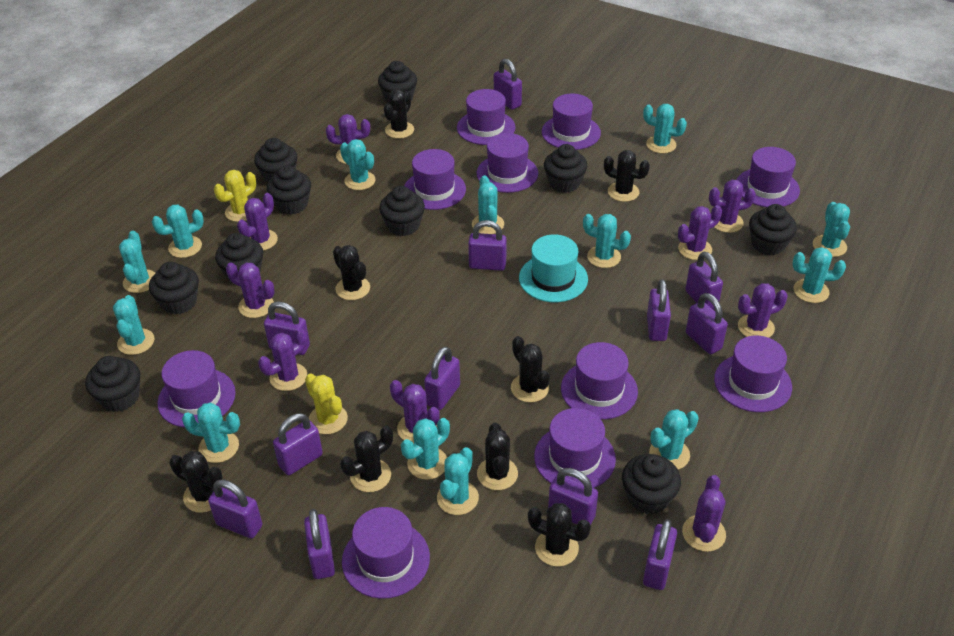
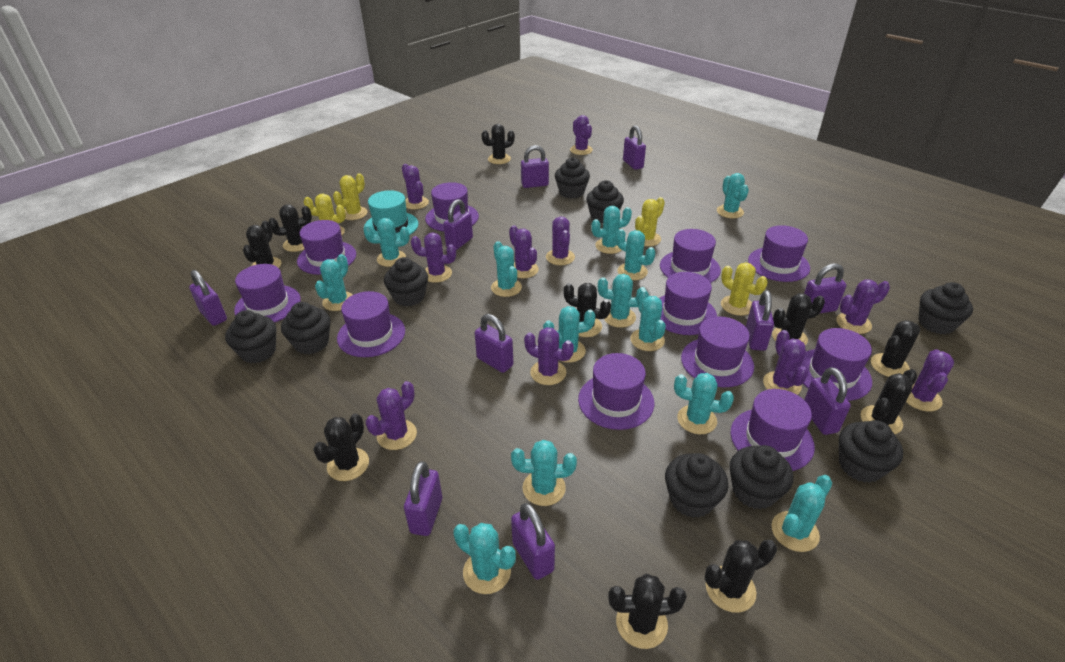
black cactus: [169,451,223,513] [333,245,370,300] [340,426,393,492] [384,90,414,139] [477,423,518,490] [511,336,550,402] [528,503,591,566] [604,150,650,202] = 8 -> [243,221,282,268] [268,204,312,252] [313,414,369,481] [481,124,515,164] [563,283,611,337] [608,574,687,649] [705,540,777,613] [772,293,825,345] [860,369,917,434] [871,320,920,377] = 10
black cupcake: [85,356,140,412] [149,262,199,314] [215,233,263,281] [254,138,298,183] [267,165,311,215] [378,61,417,103] [379,186,425,236] [544,144,587,193] [622,454,681,514] [749,204,797,255] = 10 -> [225,310,276,363] [281,302,331,354] [384,257,428,306] [555,157,590,199] [586,180,624,223] [665,453,728,518] [729,445,793,509] [839,420,903,483] [918,282,973,334] = 9
purple cactus: [226,262,275,318] [237,193,278,251] [258,328,307,391] [326,114,370,164] [390,380,440,444] [678,205,722,260] [682,475,726,552] [709,180,756,233] [738,283,788,338] = 9 -> [366,381,417,450] [402,164,429,210] [411,233,456,283] [509,225,539,278] [524,327,574,385] [546,216,575,265] [570,115,593,155] [763,330,808,395] [836,279,890,334] [906,349,954,411] = 10
purple hat: [158,350,236,427] [342,507,430,599] [404,149,466,210] [457,89,515,145] [477,133,538,193] [534,408,616,488] [542,94,601,150] [561,342,638,419] [714,336,792,412] [736,147,800,207] = 10 -> [234,264,301,323] [297,220,356,275] [337,291,405,357] [425,182,479,232] [578,353,655,430] [660,229,721,283] [660,272,717,335] [681,317,754,387] [731,389,815,471] [748,225,810,282] [801,328,872,401] = 11
purple padlock: [208,479,263,539] [264,302,310,355] [273,413,323,475] [304,509,335,579] [424,346,460,410] [468,220,507,271] [494,58,522,110] [548,468,598,525] [643,519,677,590] [647,279,671,341] [685,252,723,310] [686,293,728,354] = 12 -> [189,270,227,326] [404,461,442,536] [443,199,473,250] [475,314,514,373] [511,503,555,580] [521,145,549,188] [623,125,646,170] [746,290,774,351] [804,264,846,314] [804,367,851,435] = 10
yellow cactus: [214,170,256,222] [305,374,348,434] = 2 -> [303,194,346,235] [333,173,368,220] [635,197,665,247] [721,263,768,316] = 4

